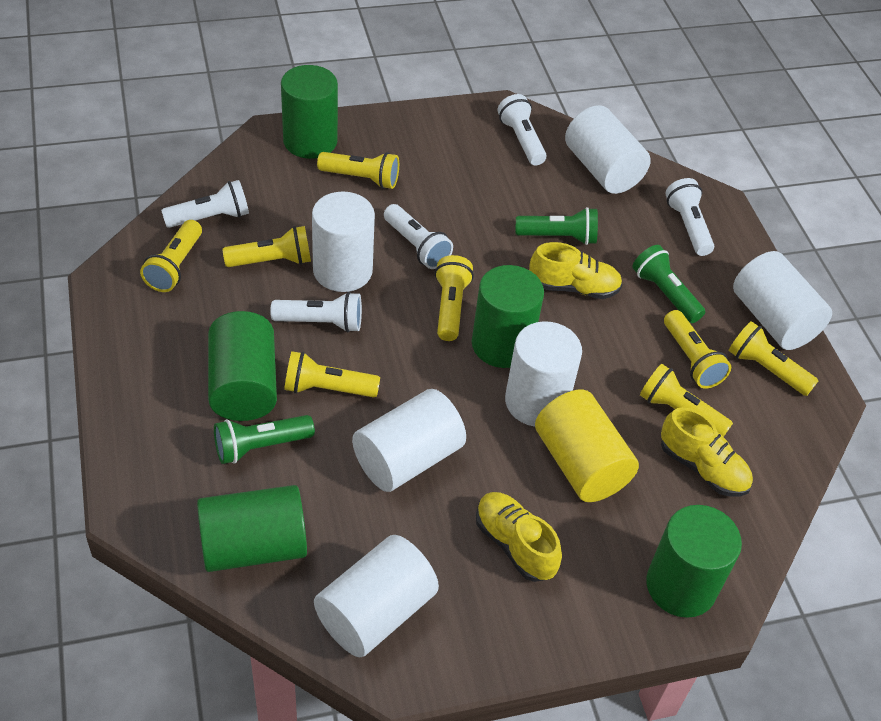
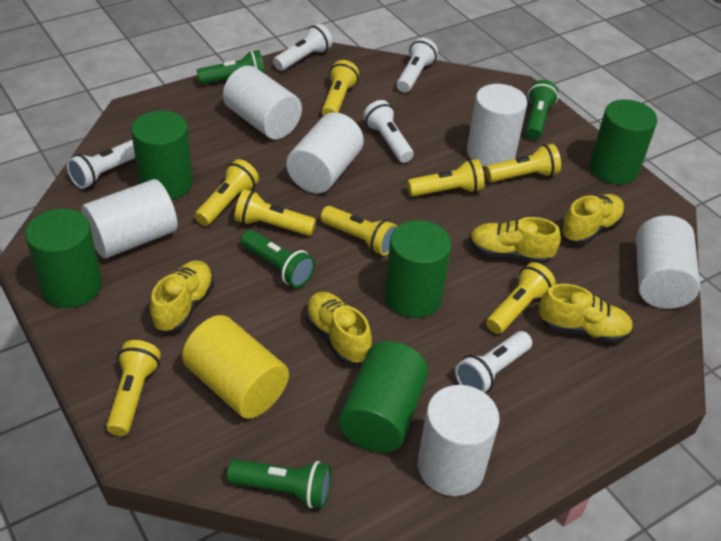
green flashlight: [214,415,315,464] [515,207,598,245] [632,245,705,323] = 3 -> [197,50,265,84] [227,459,331,508] [241,230,315,288] [526,80,558,140] = 4
yellow shoe: [476,492,562,582] [529,242,622,299] [661,407,753,497] = 3 -> [150,260,214,332] [305,292,372,364] [469,217,561,264] [539,284,633,343] [561,194,625,244] = 5

